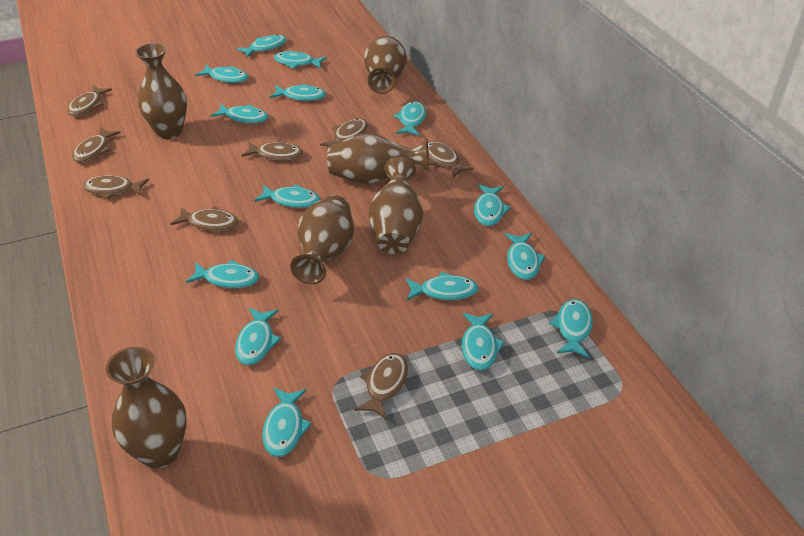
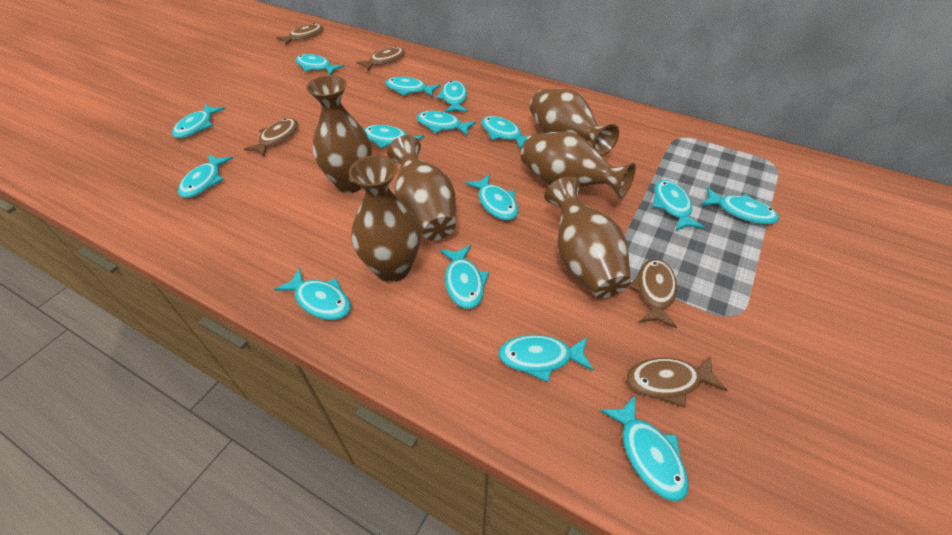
brown fish: [67,86,112,116] [72,127,121,163] [83,175,149,200] [171,206,239,231] [241,140,303,161] [320,119,368,147] [355,353,408,419] [428,141,473,178] = 8 -> [244,118,298,156] [276,23,324,45] [356,47,405,71] [627,356,727,408] [629,259,677,328] = 5

